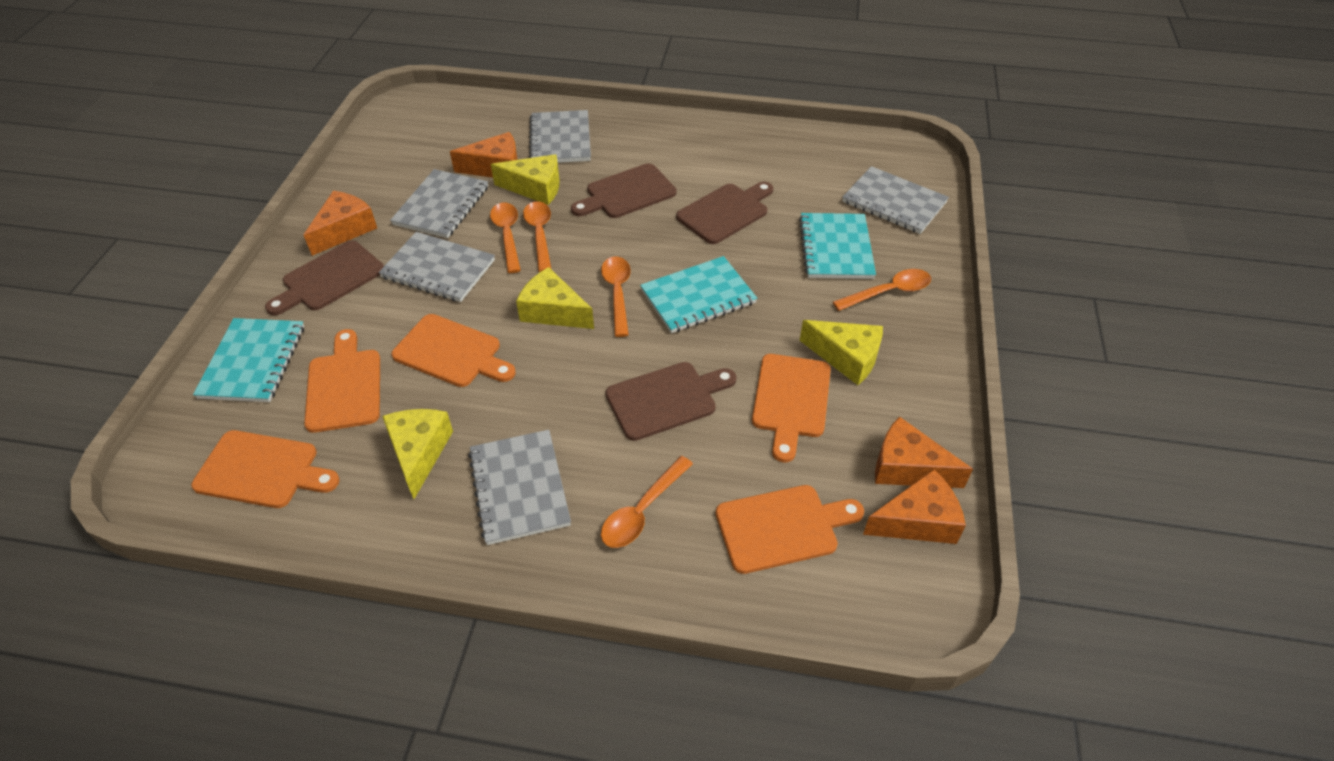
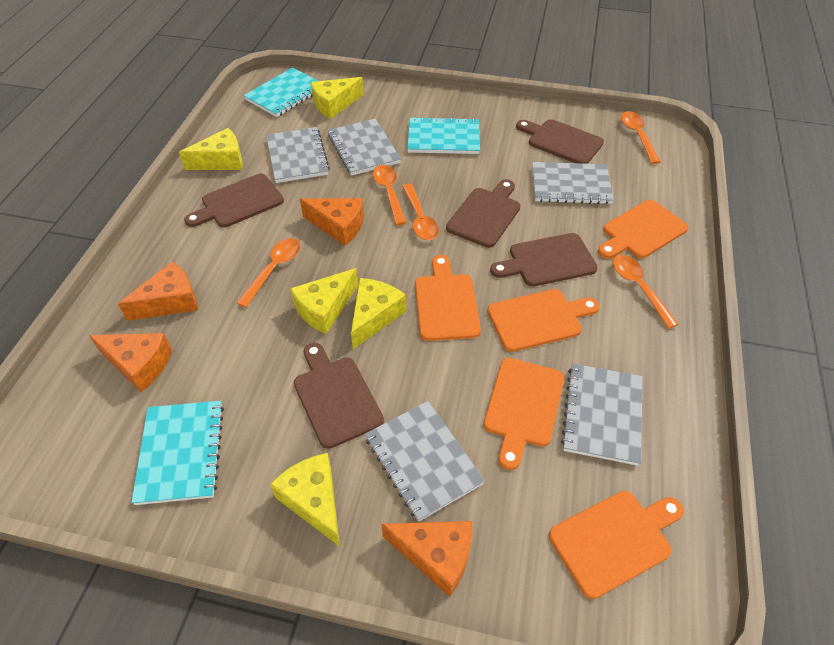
brown cutting board: [265,241,384,315] [571,163,677,218] [606,362,736,441] [676,182,773,244] = 4 -> [184,174,284,228] [294,343,384,449] [446,179,521,248] [490,233,598,287] [516,119,604,164] = 5
yellow cheese: [382,409,453,499] [491,154,560,205] [516,267,594,329] [799,320,883,385] = 4 -> [179,128,243,170] [270,453,340,547] [290,268,358,334] [311,77,364,119] [351,278,406,349] = 5

